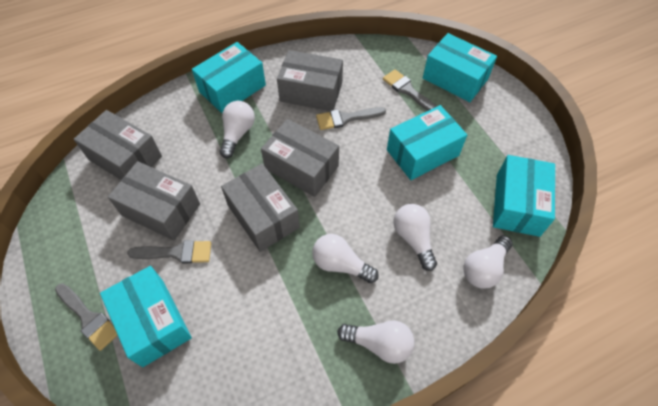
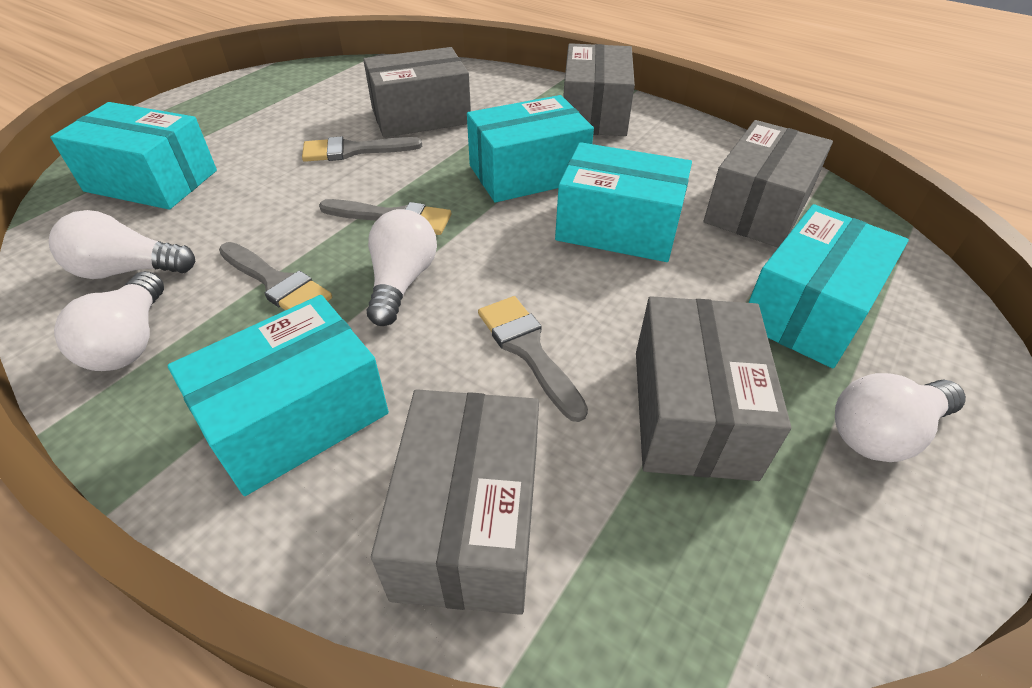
white light bulb: [219,101,255,158] [312,234,379,283] [337,320,414,364] [393,204,437,271] [463,235,513,289] = 5 -> [49,210,196,279] [54,271,164,371] [366,209,437,326] [835,373,966,462] = 4

